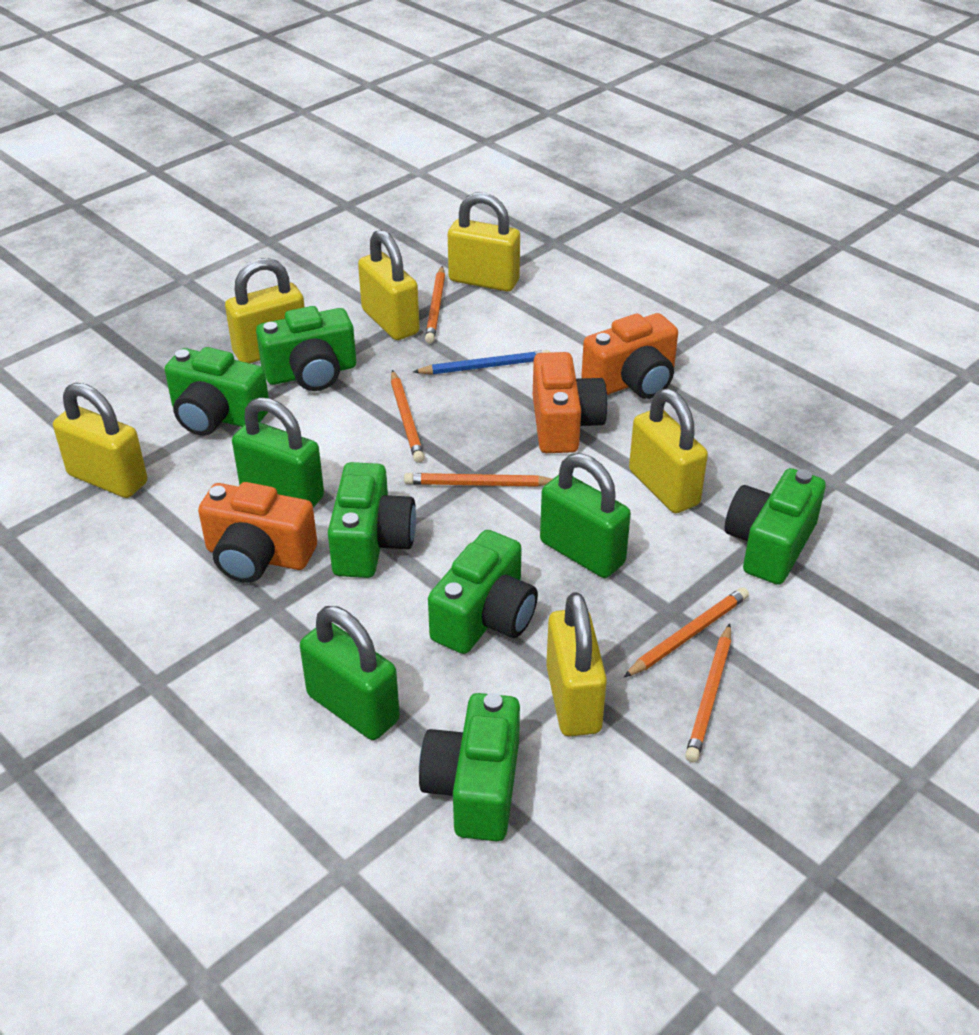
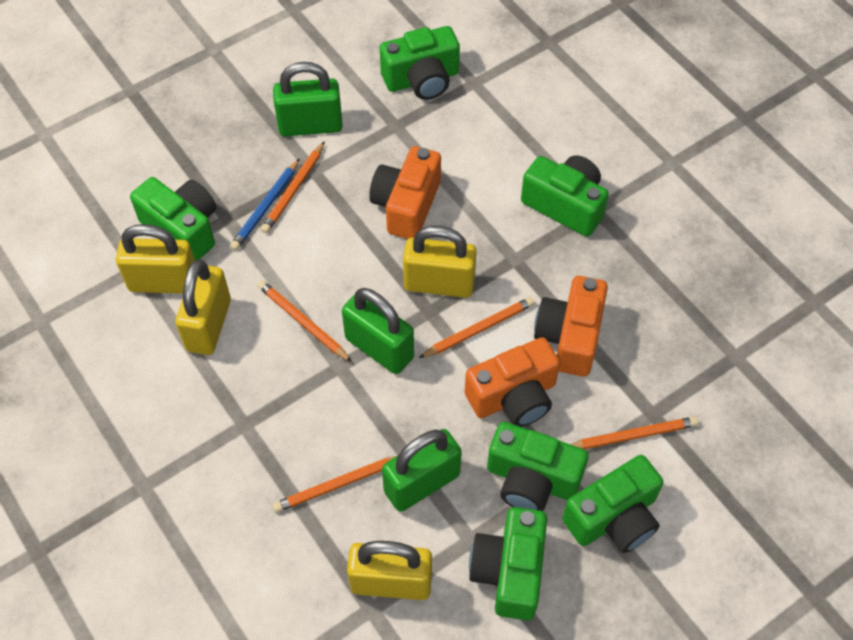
yellow padlock: [53,383,147,498] [225,258,305,363] [358,229,420,340] [448,192,520,292] [546,592,607,736] [629,389,708,513] = 6 -> [116,224,195,294] [175,259,231,355] [347,541,432,600] [403,226,477,298] = 4

